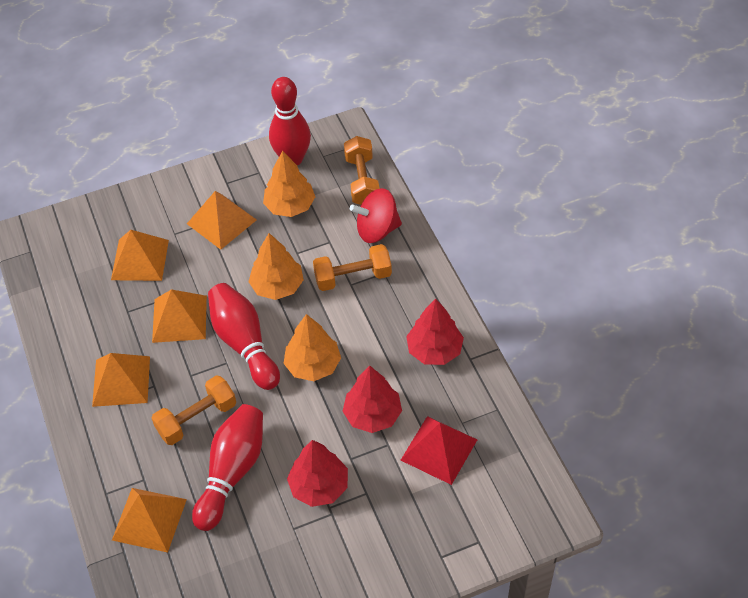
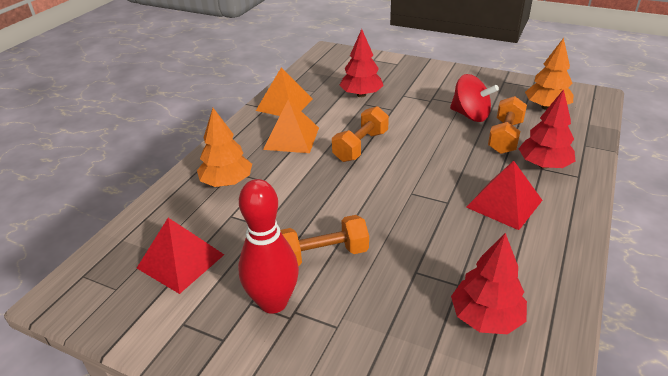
orange pyramid: [92,353,150,407] [111,230,169,281] [112,488,187,553] [152,289,207,343] [187,191,257,250] = 5 -> [256,68,313,116] [263,99,319,153] = 2
orange tree: [249,233,304,300] [263,151,315,217] [283,314,341,381] = 3 -> [197,108,252,187] [525,38,574,110] = 2
red bowling pin: [192,404,263,531] [208,283,280,390] [269,77,311,166] = 3 -> [238,179,299,314] = 1
red pyramid: [401,416,477,485] = 1 -> [137,218,224,294] [466,161,543,230] = 2

